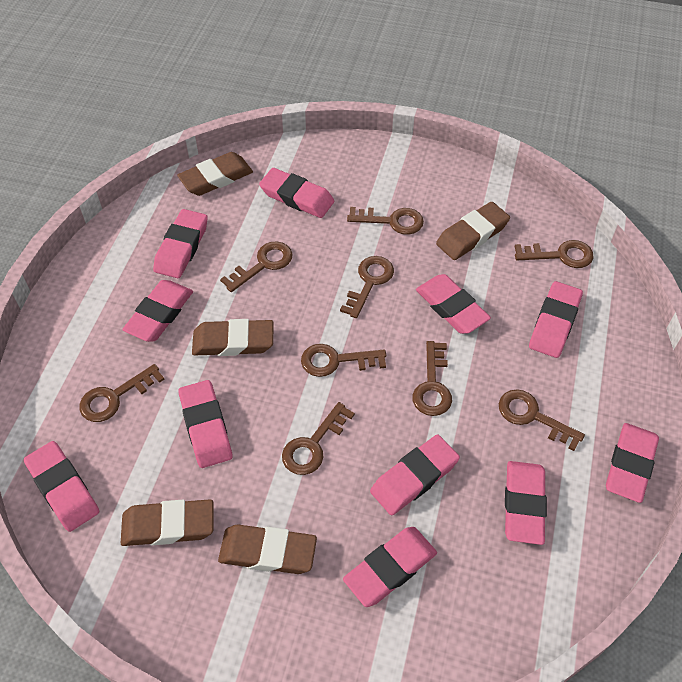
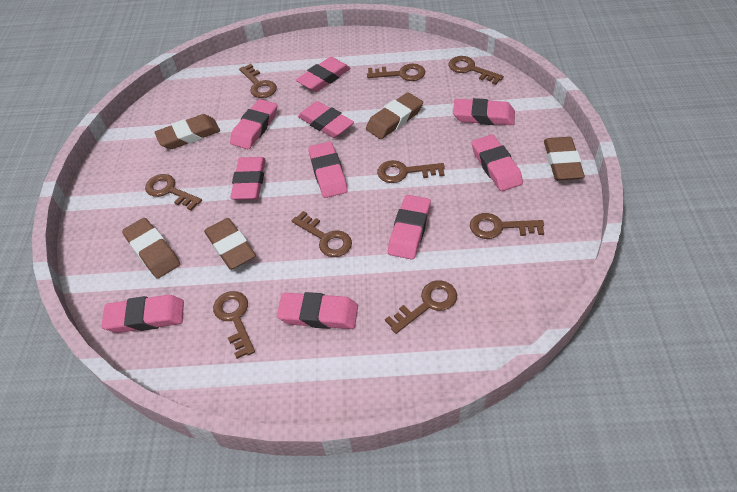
pink eraser: [24,441,99,532] [122,280,193,342] [153,209,208,278] [179,380,232,468] [259,168,334,218] [343,527,437,607] [370,434,460,515] [416,274,491,334] [505,461,547,545] [529,281,583,358] [606,423,659,503] = 11 -> [101,295,184,333] [230,99,277,149] [230,157,265,200] [277,292,358,329] [296,57,351,92] [298,101,354,138] [308,141,348,198] [388,195,431,260] [453,98,515,125] [472,135,523,191] = 10

